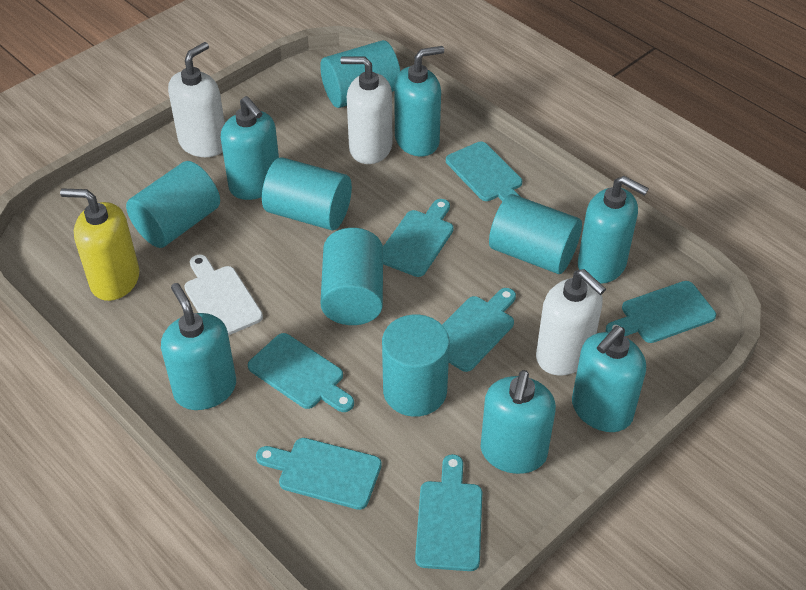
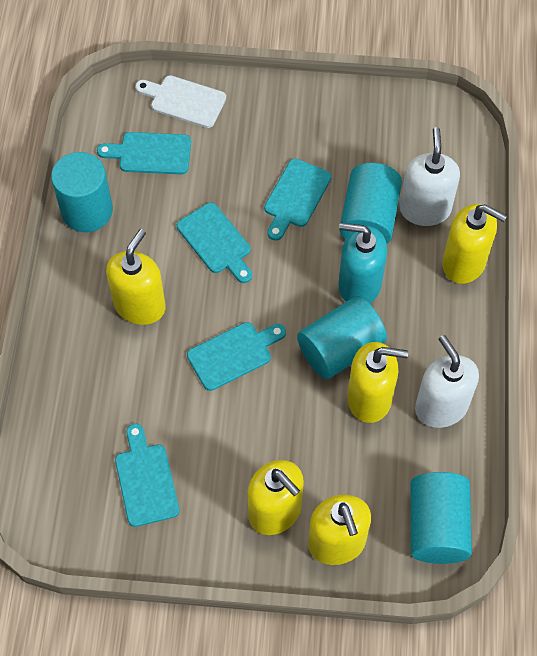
turquoise cutting board: [248,333,354,412] [256,438,382,510] [383,199,454,277] [415,454,482,571] [442,288,516,372] [446,142,522,202] [606,281,716,343] = 7 -> [97,132,191,175] [115,424,179,527] [177,203,252,283] [187,322,286,391] [264,158,332,241] = 5
turquoise cylinder: [126,161,220,248] [262,157,352,230] [320,40,400,108] [320,228,383,325] [382,315,450,417] [489,194,582,274] = 6 -> [51,152,113,232] [297,296,387,379] [340,163,402,244] [411,472,472,564] = 4
turquoise soap dispenser: [161,283,236,410] [221,96,279,200] [394,46,444,156] [481,370,556,474] [572,326,646,432] [578,176,649,284] = 6 -> [338,223,387,304] = 1
white soap dispenser: [168,42,225,157] [341,57,392,164] [536,269,606,376] = 3 -> [399,127,460,226] [415,335,479,428] = 2
yellow soap dispenser: [60,188,139,301] = 1 -> [106,229,166,325] [247,460,304,535] [308,494,371,565] [347,342,408,423] [442,204,507,284] = 5

